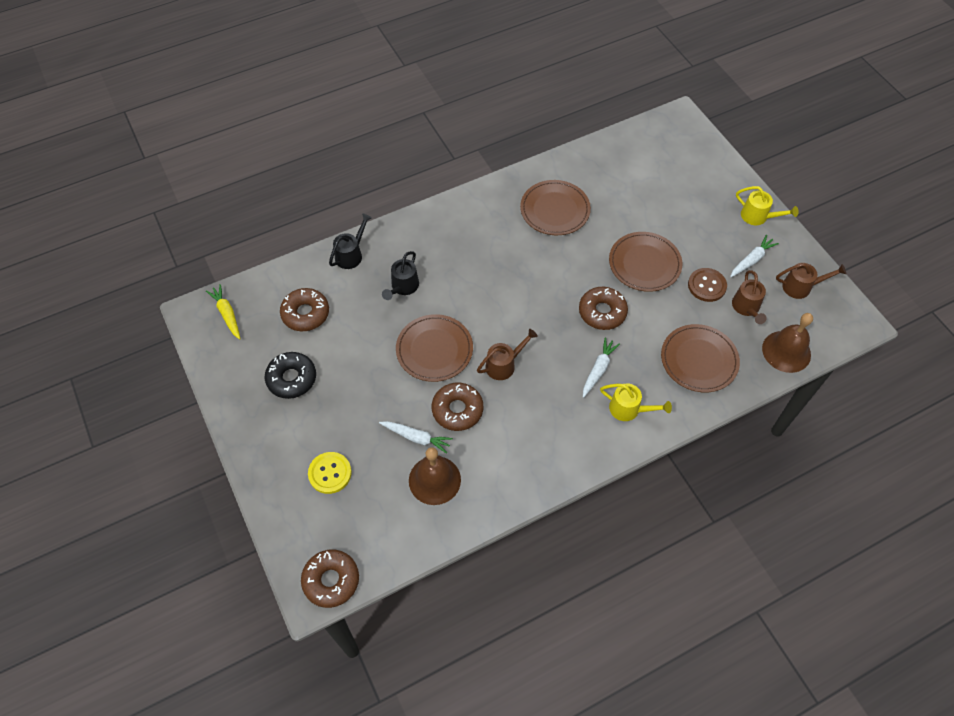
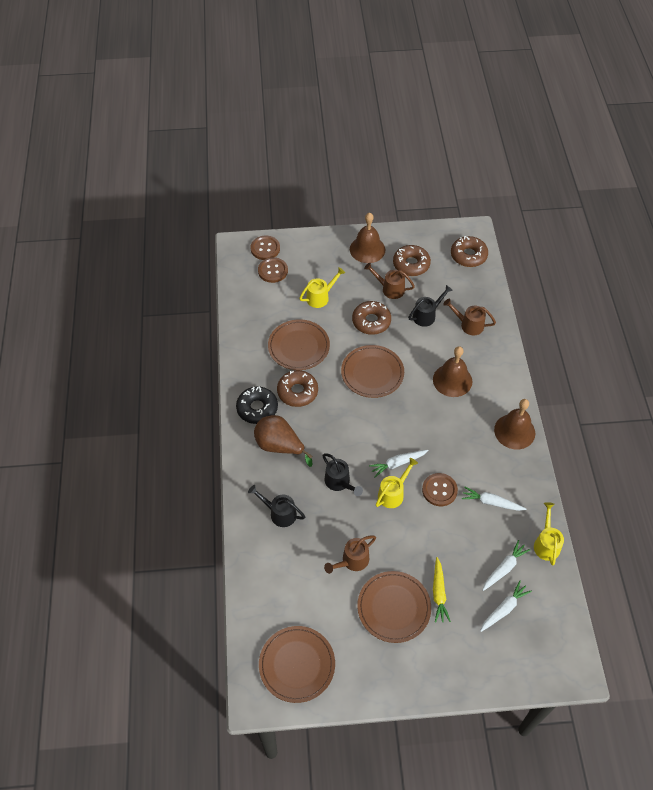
black watering can: [329,213,372,269] [382,251,419,300] = 2 -> [248,485,305,527] [322,453,363,496] [408,285,453,327] = 3
brown bell: [409,447,461,505] [762,313,813,373] = 2 -> [350,212,385,263] [433,346,472,397] [494,399,535,449] = 3
brown button: [688,268,727,302] = 1 -> [251,236,280,260] [258,257,288,283] [422,473,458,506] = 3
brown pear: none = 0 -> [254,415,313,467] = 1
white carrot: [379,421,453,454] [583,337,620,398] [730,235,779,277] = 3 -> [369,450,429,477] [462,487,527,511] [480,581,532,632] [482,540,530,591] = 4
yellow button: [308,452,352,494] = 1 -> none = 0
yellow watering can: [600,383,672,421] [736,186,798,225] = 2 -> [299,267,345,308] [376,458,418,508] [534,502,564,565] = 3

